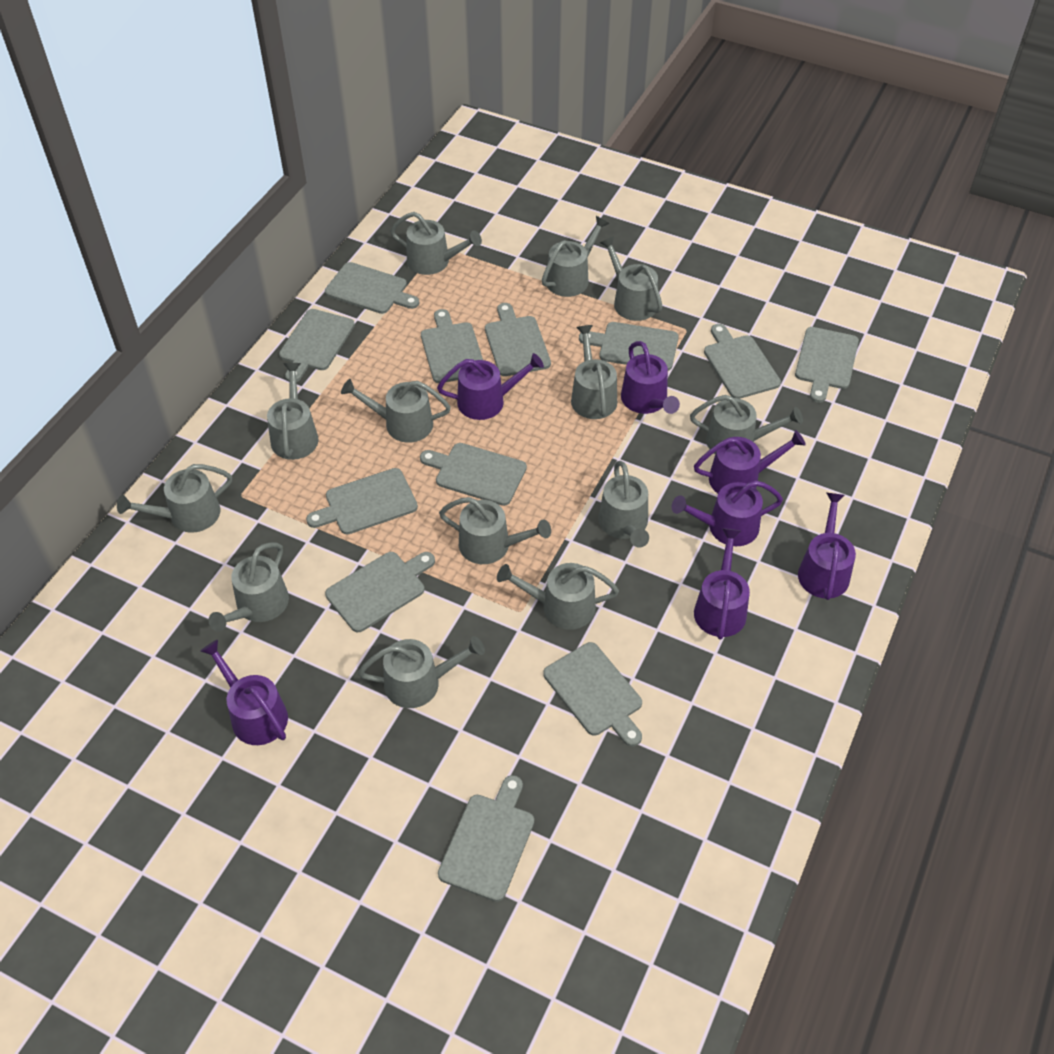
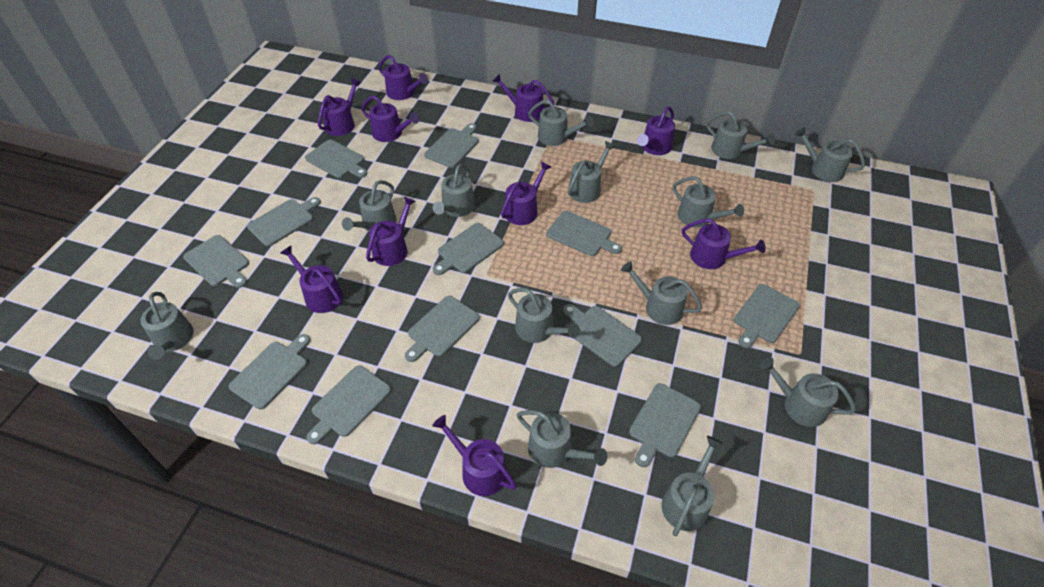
purple watering can: [200,640,288,745] [437,353,544,420] [621,341,680,414] [672,480,783,546] [694,430,806,493] [694,528,750,640] [798,493,856,600] = 7 -> [280,245,343,313] [318,78,361,136] [361,96,419,142] [366,197,416,266] [379,55,428,100] [432,415,517,496] [492,74,554,122] [501,161,551,225] [637,107,675,155] [682,219,766,269] = 10

